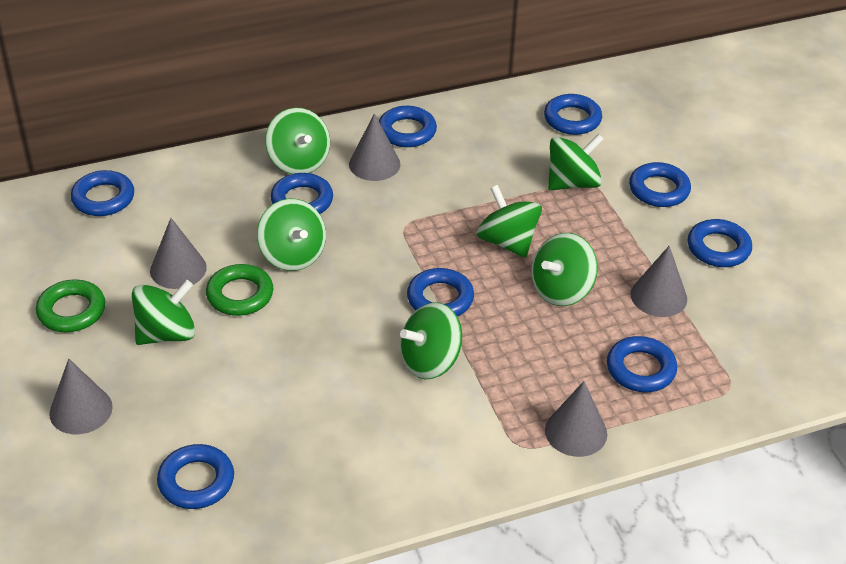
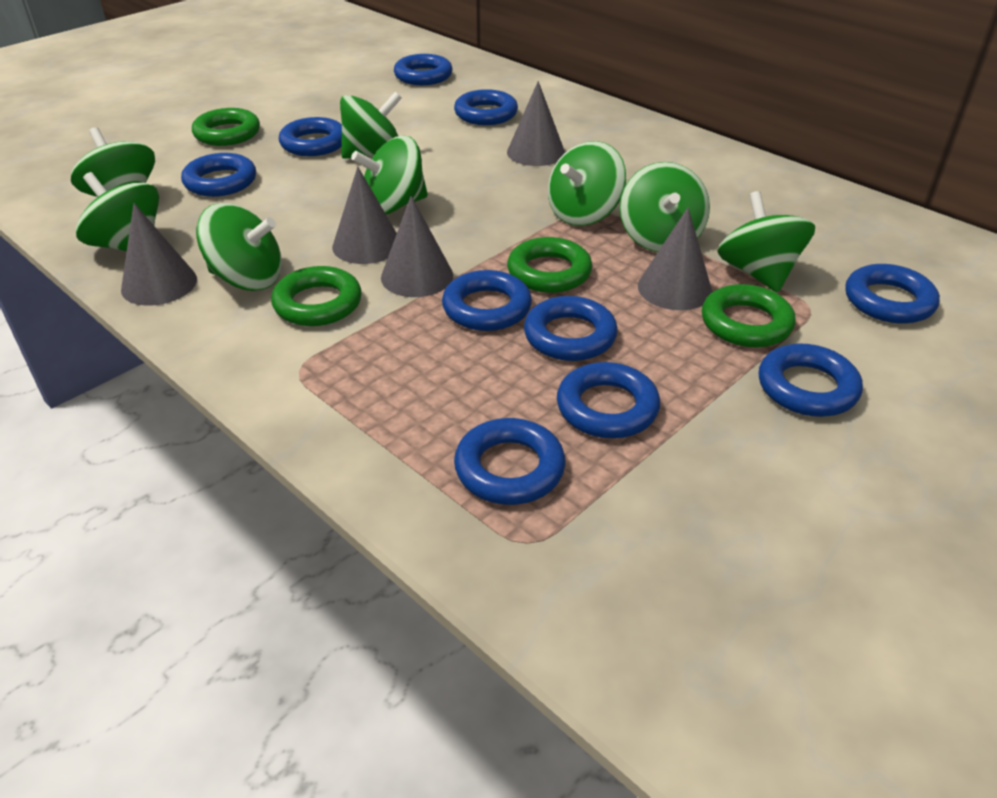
blue ring: [71,170,134,216] [157,444,234,509] [270,173,333,214] [379,106,437,147] [407,268,474,316] [544,94,602,135] [607,336,677,392] [629,162,691,207] [688,219,752,267] = 9 -> [181,153,256,197] [279,117,342,156] [394,54,453,85] [442,270,532,331] [454,89,518,125] [454,418,565,505] [524,296,618,361] [557,362,660,438] [759,344,863,417] [845,264,940,324] = 10
green ring: [36,279,105,332] [206,264,273,316] = 2 -> [192,108,260,146] [271,266,362,326] [507,237,592,293] [702,284,796,347] = 4
green spinning top: [132,280,195,345] [257,199,326,271] [265,107,330,174] [400,302,462,379] [476,185,542,258] [531,233,598,306] [548,134,604,190] = 7 -> [71,127,155,197] [76,172,159,251] [196,203,282,291] [340,91,402,159] [351,136,428,215] [548,141,626,226] [620,162,710,252] [717,191,815,293] = 8

